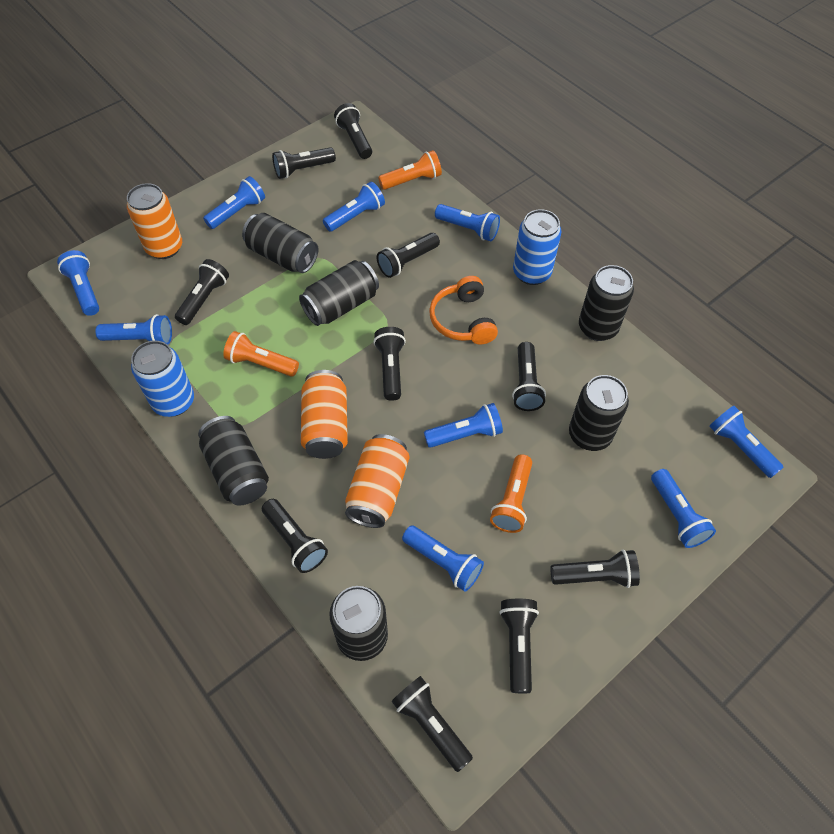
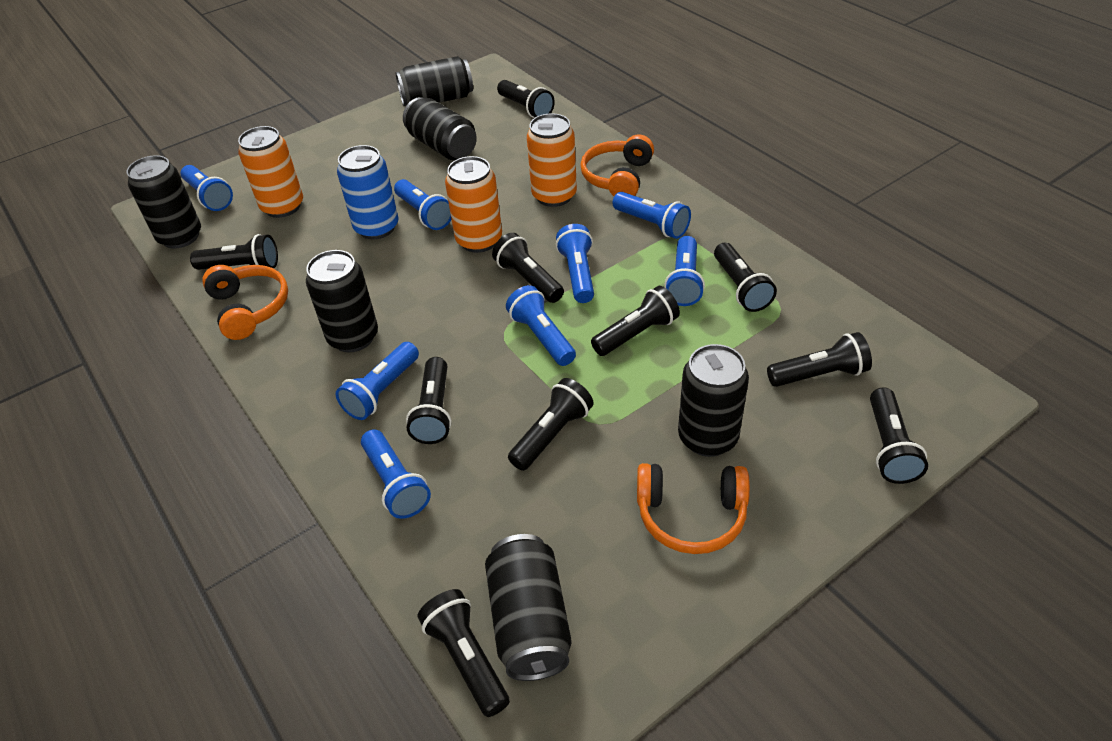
blue can: [131,340,194,417] [513,209,562,285] = 2 -> [337,145,399,240] = 1
blue flashlight: [57,250,99,316] [95,314,172,345] [203,176,265,229] [323,182,385,232] [402,525,484,592] [424,403,503,448] [435,204,500,241] [651,469,716,548] [709,406,784,478] = 9 -> [181,165,233,211] [336,342,419,420] [361,429,431,519] [394,179,451,230] [506,285,576,366] [556,224,594,303] [612,192,691,239] [665,236,705,306] = 8
orange flashlight: [223,331,299,377] [378,150,442,190] [490,454,532,533] = 3 -> none = 0
orange headphones: [429,276,498,345] = 1 -> [202,265,288,340] [580,134,654,196] [637,463,750,554] = 3

